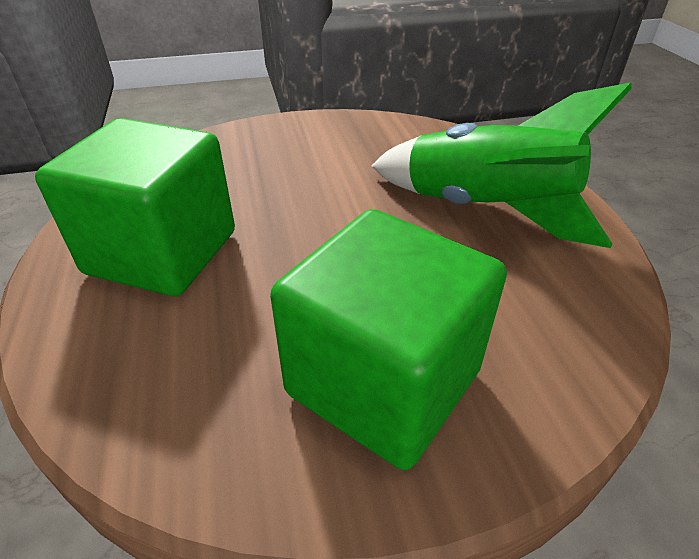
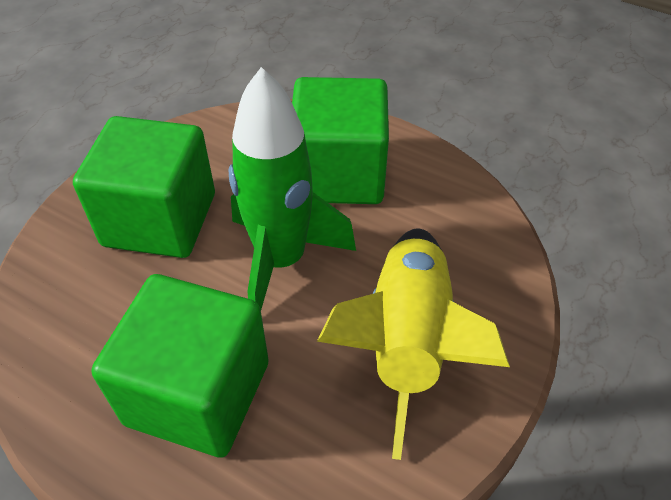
green cube: [35,118,235,296] [270,209,507,470] = 2 -> [73,116,215,258] [91,274,269,458] [292,77,389,204] = 3
yellow rocket: none = 0 -> [317,228,510,460] = 1

